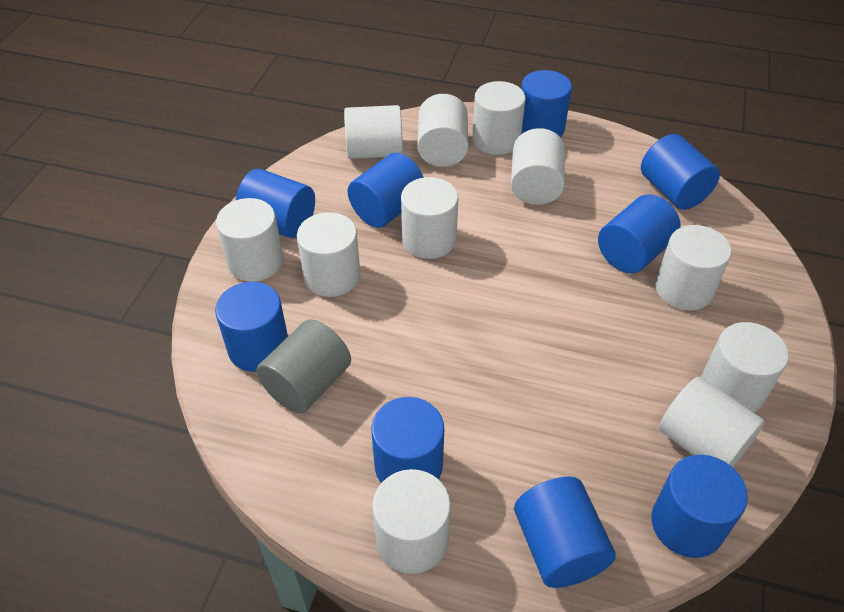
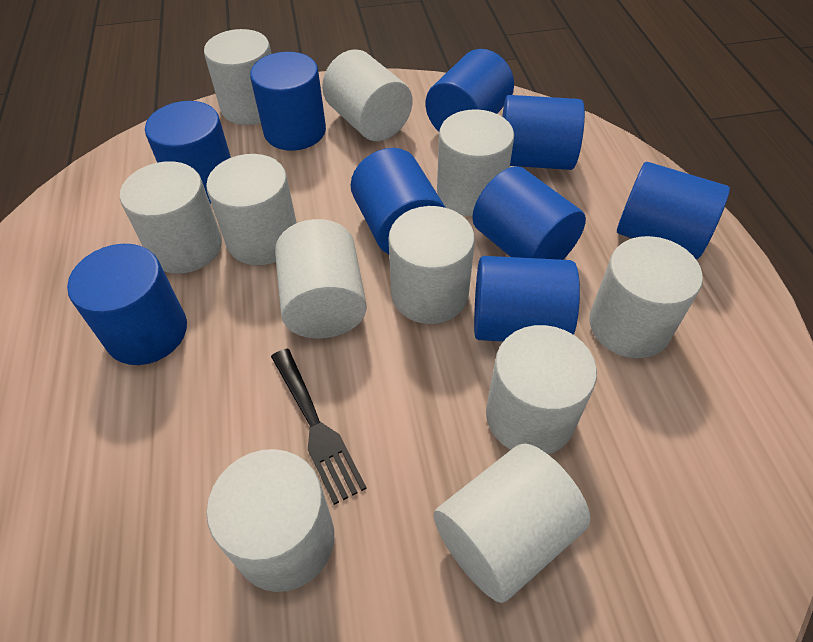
black fork: none = 0 -> [271,349,367,505] = 1
grey cylinder: [256,319,351,414] = 1 -> none = 0

